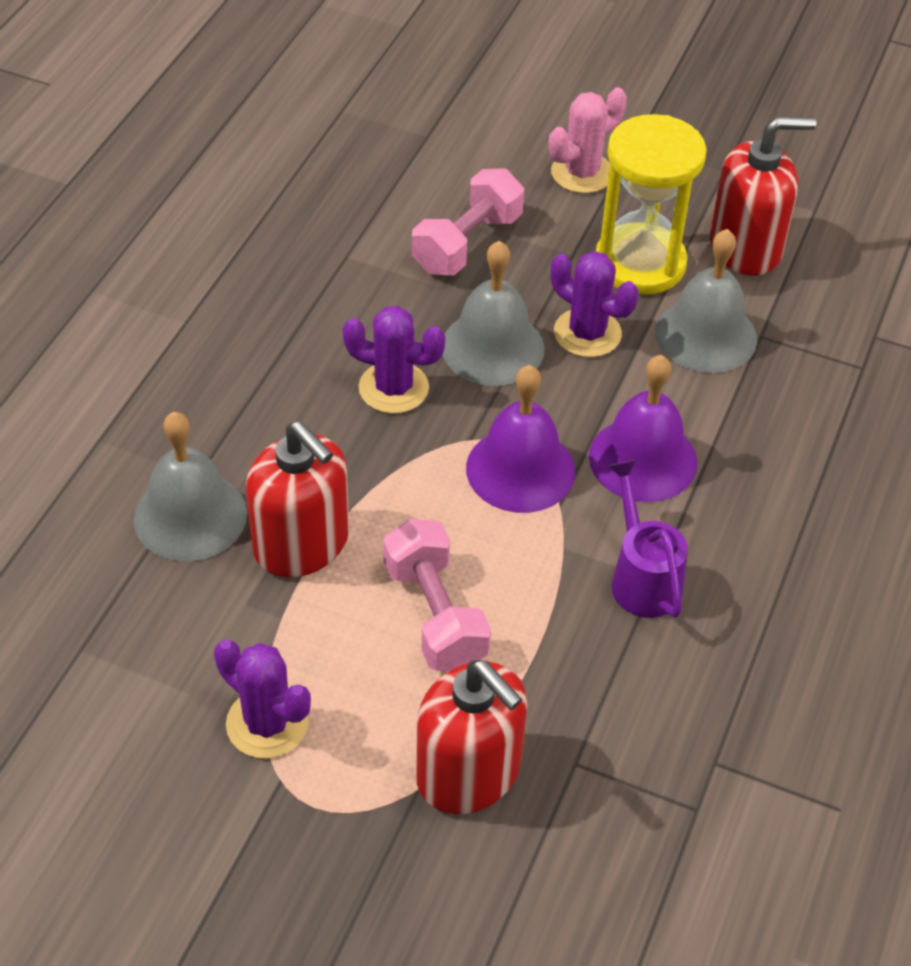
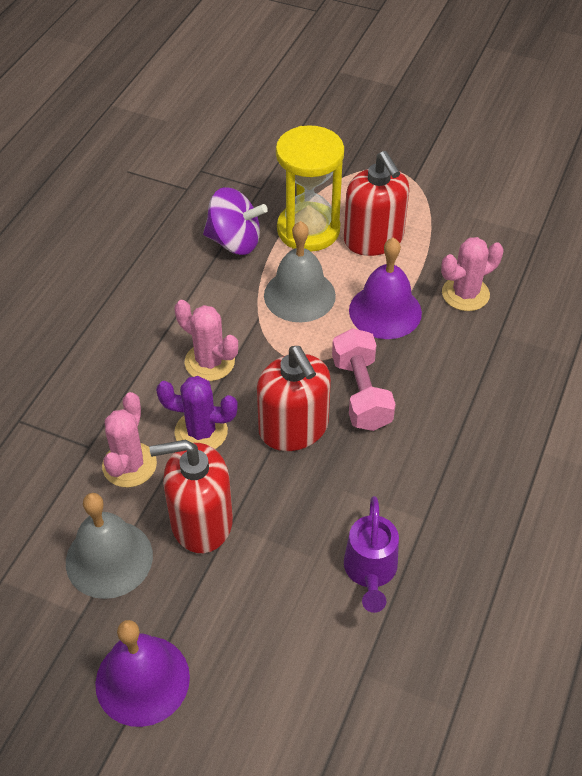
grey bell: [133,412,247,561] [443,241,545,386] [655,229,757,373] = 3 -> [66,493,153,599] [264,221,336,322] = 2
pink cactus: [549,87,627,193] = 1 -> [102,392,157,488] [174,300,238,381] [441,237,503,311] = 3
pink dumbbell: [383,519,491,671] [412,168,524,275] = 2 -> [332,328,396,431] = 1
purple cactus: [214,639,311,759] [343,306,445,414] [551,251,638,357] = 3 -> [156,376,238,449] = 1
purple spinning top: none = 0 -> [203,187,268,255] = 1

